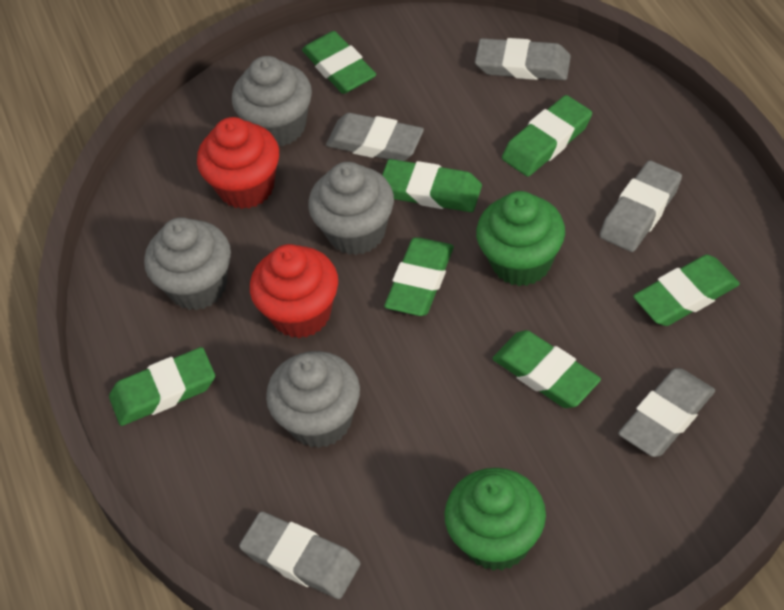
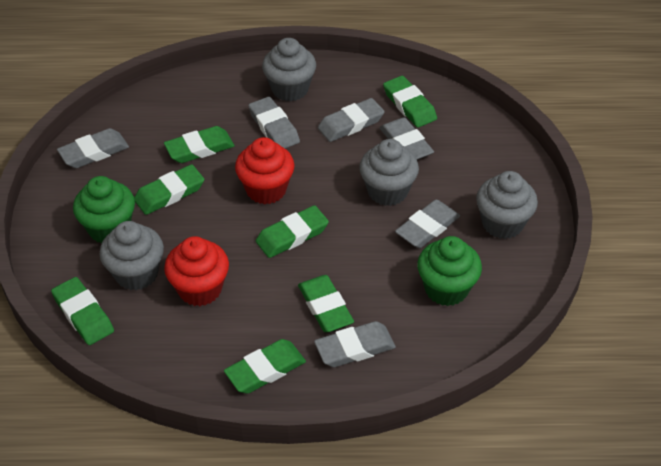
grey eraser: [239,511,360,599] [326,113,424,161] [475,38,571,80] [600,161,682,252] [618,368,715,457] = 5 -> [57,128,129,168] [248,97,300,148] [314,321,396,367] [318,98,385,142] [379,117,434,160] [395,200,460,248] = 6

